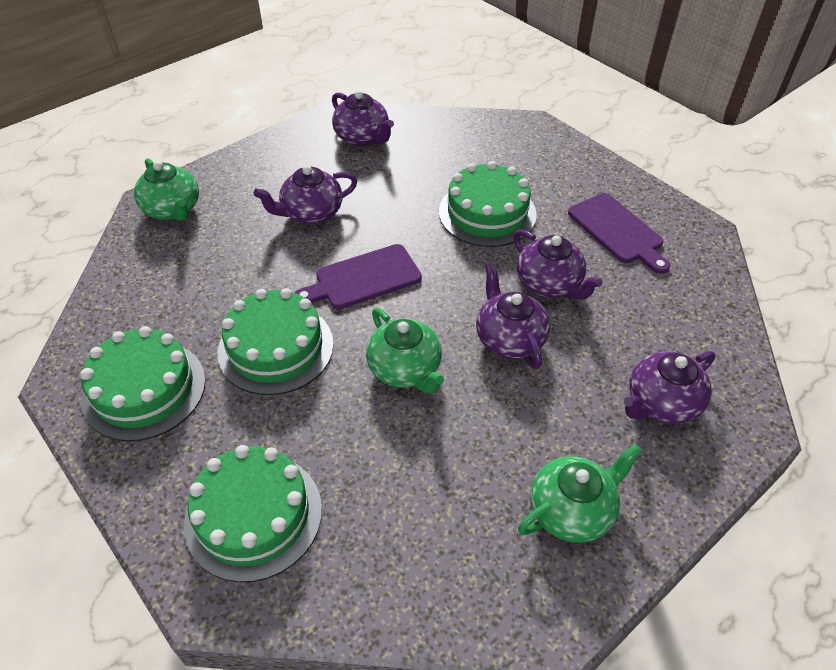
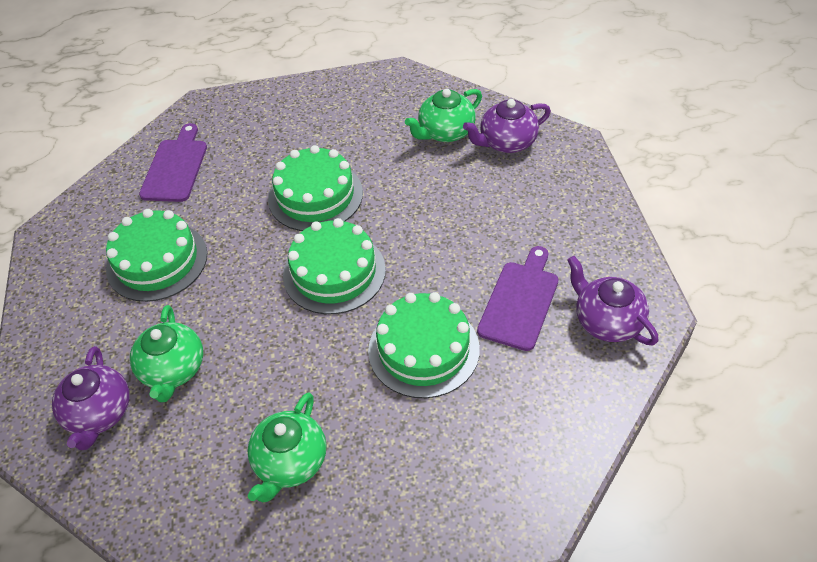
purple teapot: [254,165,357,224] [332,90,394,146] [476,263,550,369] [514,230,602,300] [624,351,716,424] = 5 -> [52,346,130,450] [463,99,551,153] [567,256,658,346] = 3

